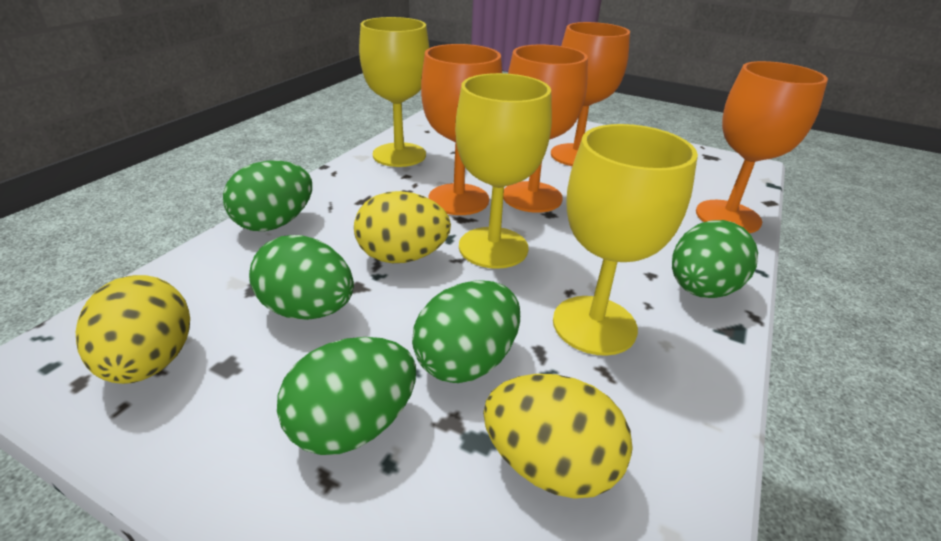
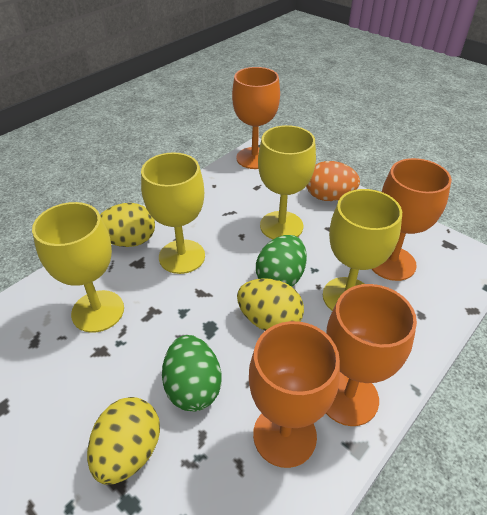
green egg: [223,160,312,231] [249,235,354,320] [277,337,416,455] [412,280,520,383] [672,220,758,298] = 5 -> [162,335,221,412] [256,235,307,287] = 2
orange egg: none = 0 -> [306,161,360,201] = 1
yellow goblet: [359,17,429,167] [455,73,552,269] [553,124,698,356] = 3 -> [32,202,124,333] [141,152,205,274] [258,125,316,239] [323,189,402,311] = 4

